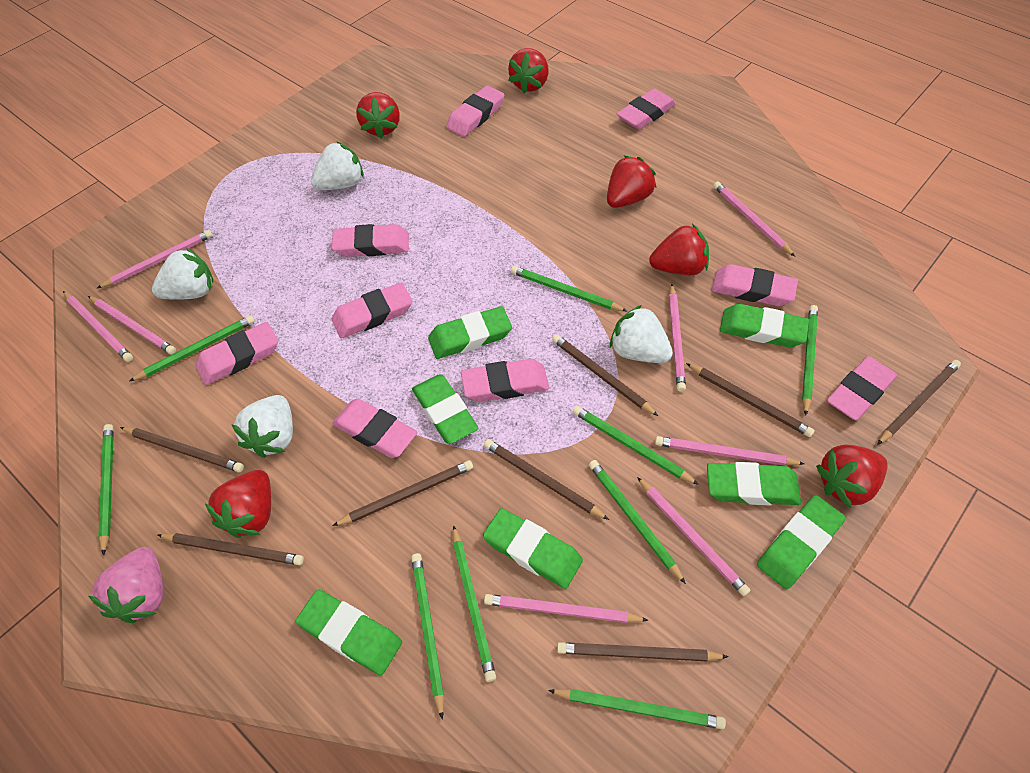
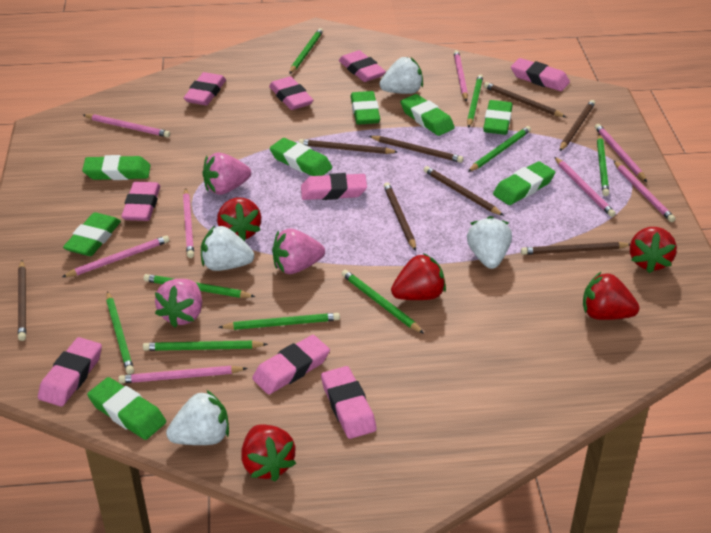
green eraser: [296,589,402,675] [412,375,479,444] [428,306,512,359] [483,508,583,589] [707,462,801,505] [720,304,809,347] [757,495,846,589] = 7 -> [63,212,121,256] [82,155,151,180] [87,377,166,440] [270,138,332,176] [351,91,380,125] [400,94,455,136] [483,100,512,135] [493,161,555,205] = 8
pink strawberry: [88,547,163,623] = 1 -> [155,279,202,328] [202,153,251,195] [272,228,325,274] = 3
red strawberry: [205,470,271,538] [356,92,400,138] [508,48,549,94] [607,155,656,208] [649,224,709,275] [816,445,888,508] = 6 -> [217,198,261,241] [241,424,297,482] [391,253,446,300] [583,272,640,320] [630,227,677,273] = 5

